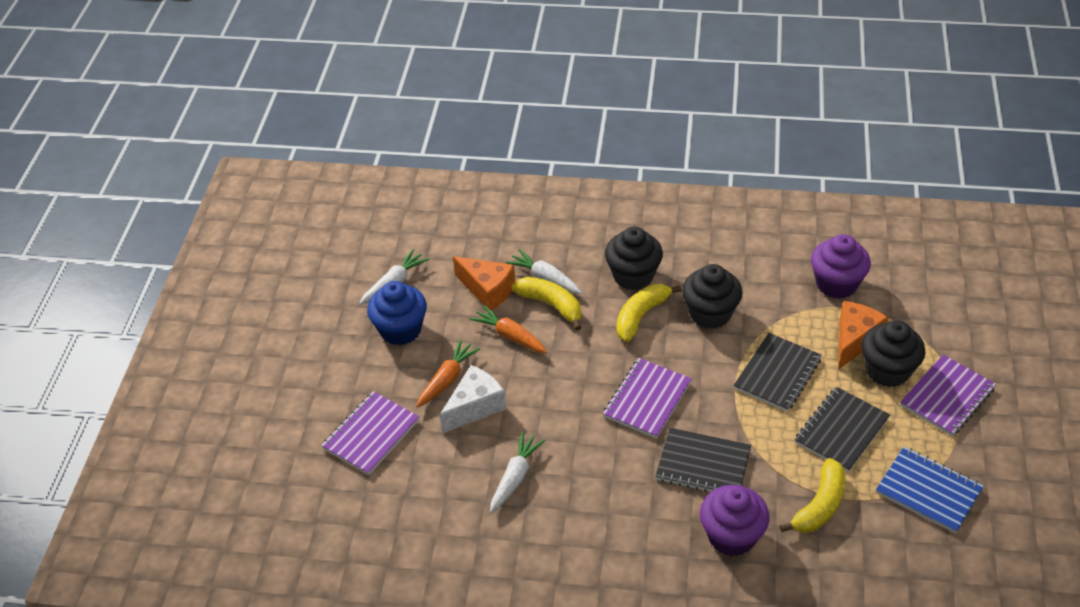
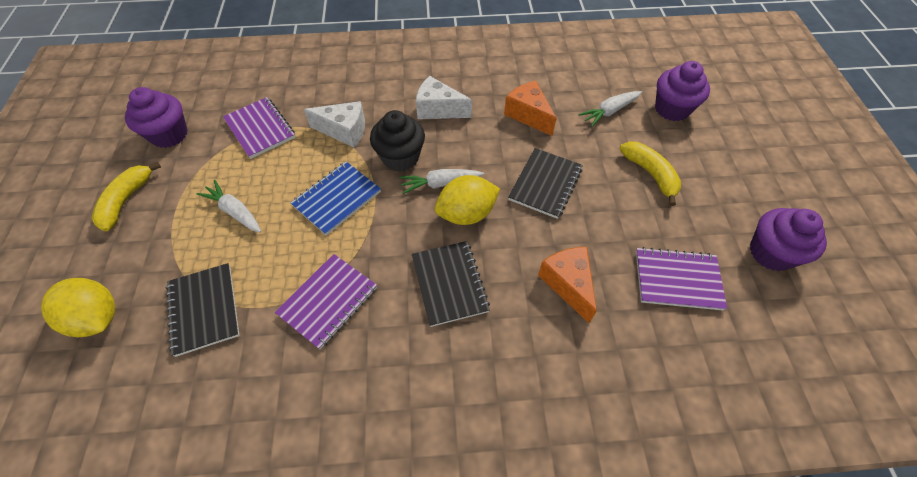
black cupcake: [605,227,663,290] [682,264,742,329] [861,320,926,387] = 3 -> [370,110,425,172] = 1
blue cupcake: [367,281,427,345] = 1 -> none = 0
orange carrot: [416,339,480,407] [469,305,548,354] = 2 -> none = 0
purple cupcake: [700,485,770,556] [811,234,871,299] = 2 -> [125,87,188,148] [655,61,710,121] [750,208,827,271] = 3
white cheese: [440,365,506,433] = 1 -> [304,101,365,148] [416,76,472,119] = 2
yellow banana: [512,277,581,331] [616,284,682,342] [779,458,845,533] = 3 -> [92,162,161,231] [619,142,681,206] = 2
yellow lemon: none = 0 -> [41,278,115,337] [435,175,500,225] = 2

